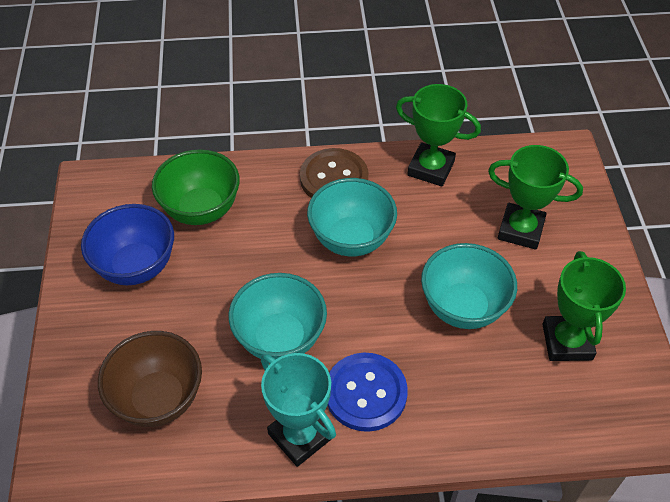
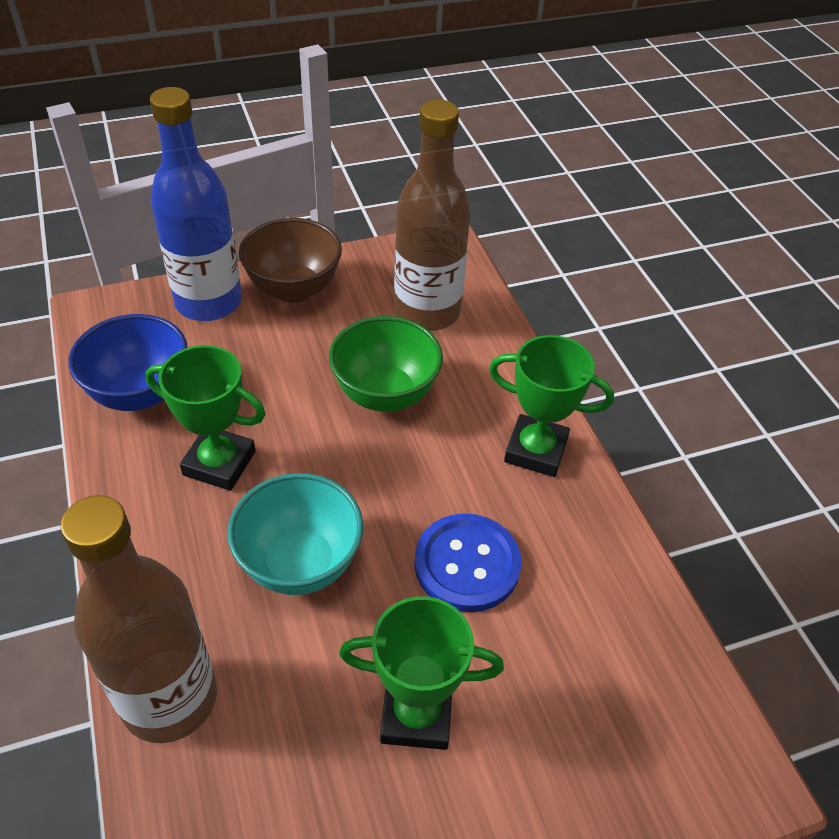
blue bottle: none = 0 -> [150,87,242,321] = 1
brown bottle: none = 0 -> [61,495,217,743] [394,100,471,331] = 2
brown button: [300,148,368,198] = 1 -> none = 0
turquoise bowl: [229,273,327,359] [307,178,397,256] [421,243,517,329] = 3 -> [227,473,363,595] = 1
turquoise trophy: [261,353,336,467] = 1 -> none = 0

